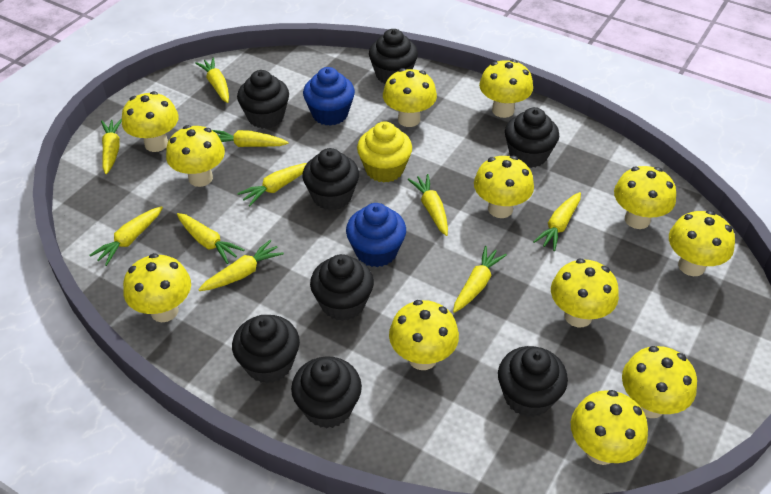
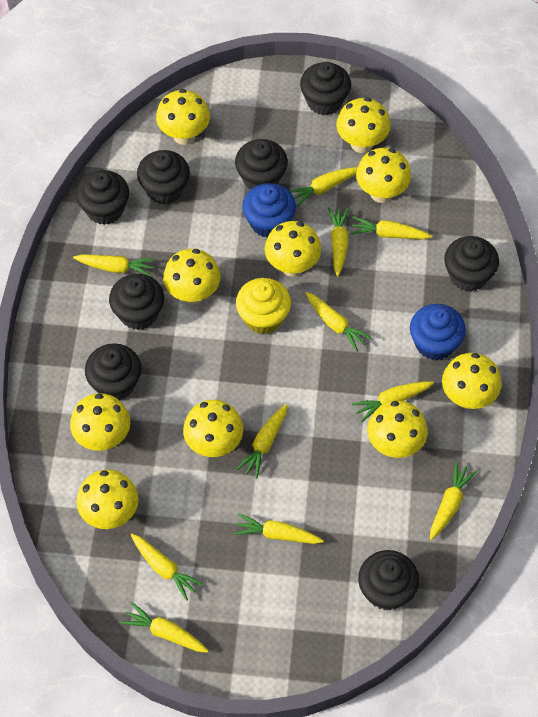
yellow carrot: [90,206,163,266] [101,119,122,174] [177,213,245,264] [195,57,229,103] [198,240,284,291] [212,130,289,147] [237,163,307,206] [407,174,448,236] [453,246,507,313] [533,192,581,251] = 10 -> [73,254,155,277] [121,602,208,653] [131,534,203,601] [234,513,324,544] [237,404,287,479] [290,167,357,207] [306,292,372,352] [328,207,349,276] [350,217,432,239] [352,381,434,422] [430,462,477,540] = 11
yellow mushroom: [122,91,179,152] [123,253,191,322] [166,125,225,187] [383,68,437,127] [389,300,459,370] [474,156,534,218] [479,59,533,118] [551,259,619,327] [571,390,648,465] [614,166,676,229] [622,346,697,418] [669,210,735,276] = 12 -> [70,393,130,451] [77,469,139,529] [156,89,210,145] [163,249,220,305] [183,400,243,457] [265,221,321,277] [336,97,391,153] [356,148,411,203] [367,400,428,458] [442,353,501,409] = 10

